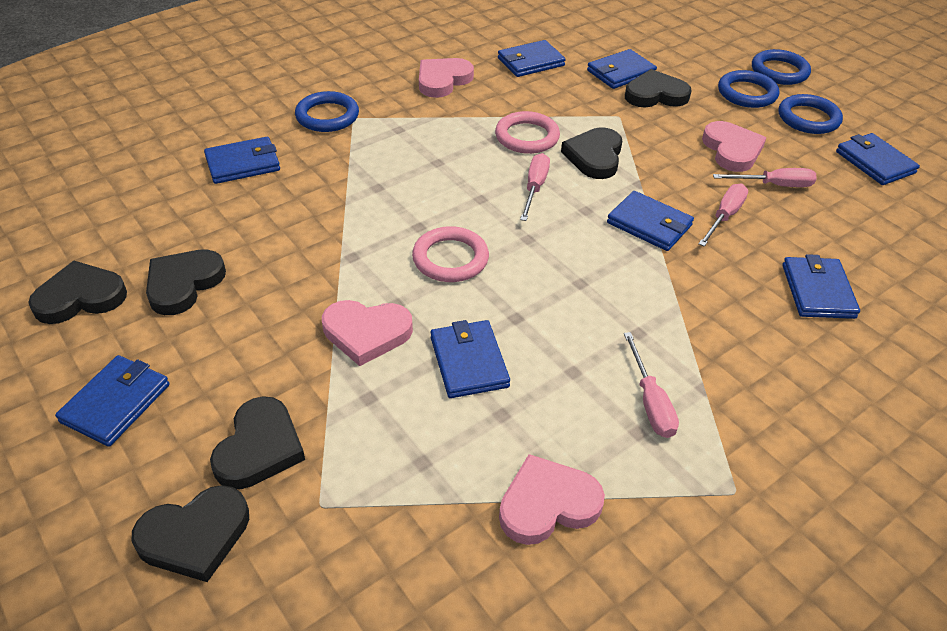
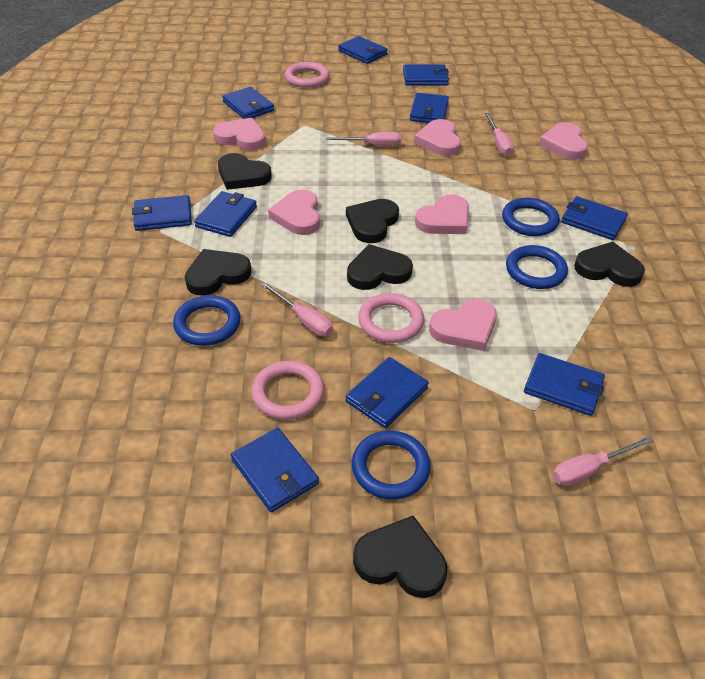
blue wallet: [55,355,169,447] [204,137,280,184] [431,320,510,398] [498,40,566,77] [587,49,657,89] [607,191,694,251] [783,254,860,319] [836,133,920,185] = 8 -> [132,195,192,231] [194,191,257,237] [222,87,274,119] [231,428,319,512] [338,36,388,64] [346,357,429,428] [403,65,449,86] [410,93,449,123] [524,353,605,416] [561,196,628,240] = 10
pink heart: [322,300,413,366] [419,58,474,98] [499,454,605,545] [702,121,766,172] = 4 -> [213,118,266,151] [268,190,320,235] [414,119,461,156] [415,194,469,234] [429,299,497,351] [539,122,588,159] = 6
pink ring: [412,226,489,282] [495,111,560,154] = 2 -> [251,361,324,420] [285,62,329,88] [358,293,424,343] = 3

